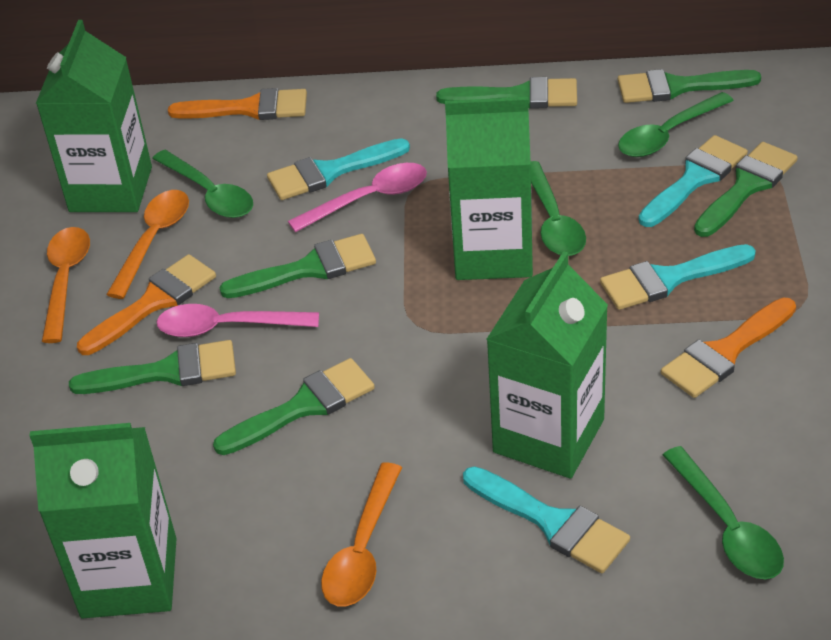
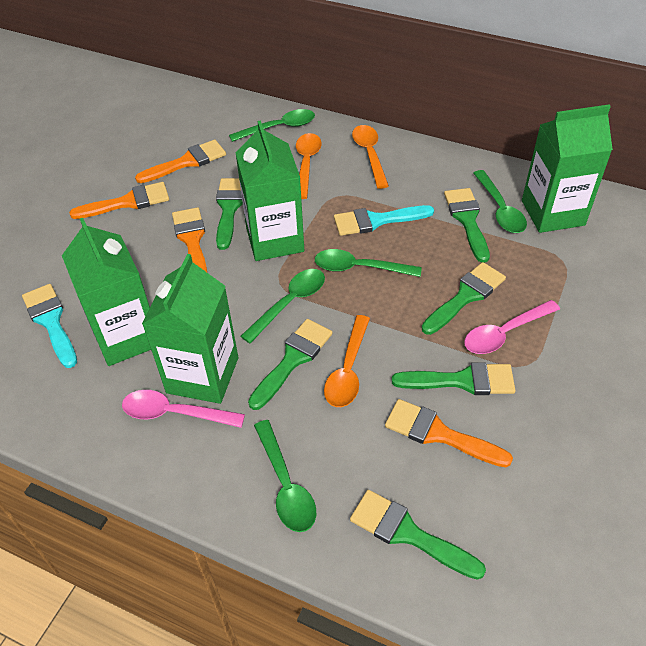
green spoon: [152,150,253,218] [531,161,586,256] [618,92,734,157] [663,446,784,579] = 4 -> [229,109,315,142] [241,269,325,344] [254,420,316,532] [315,249,422,277] [473,170,527,233] = 5
orange brush: [77,254,216,355] [168,88,307,120] [661,298,796,398] = 3 -> [69,182,169,219] [135,140,226,183] [172,207,207,272] [385,399,513,467] = 4
turquoise brush: [267,138,410,200] [463,466,630,573] [600,244,756,310] [639,135,748,227] = 4 -> [22,284,77,368] [334,205,434,236] = 2

